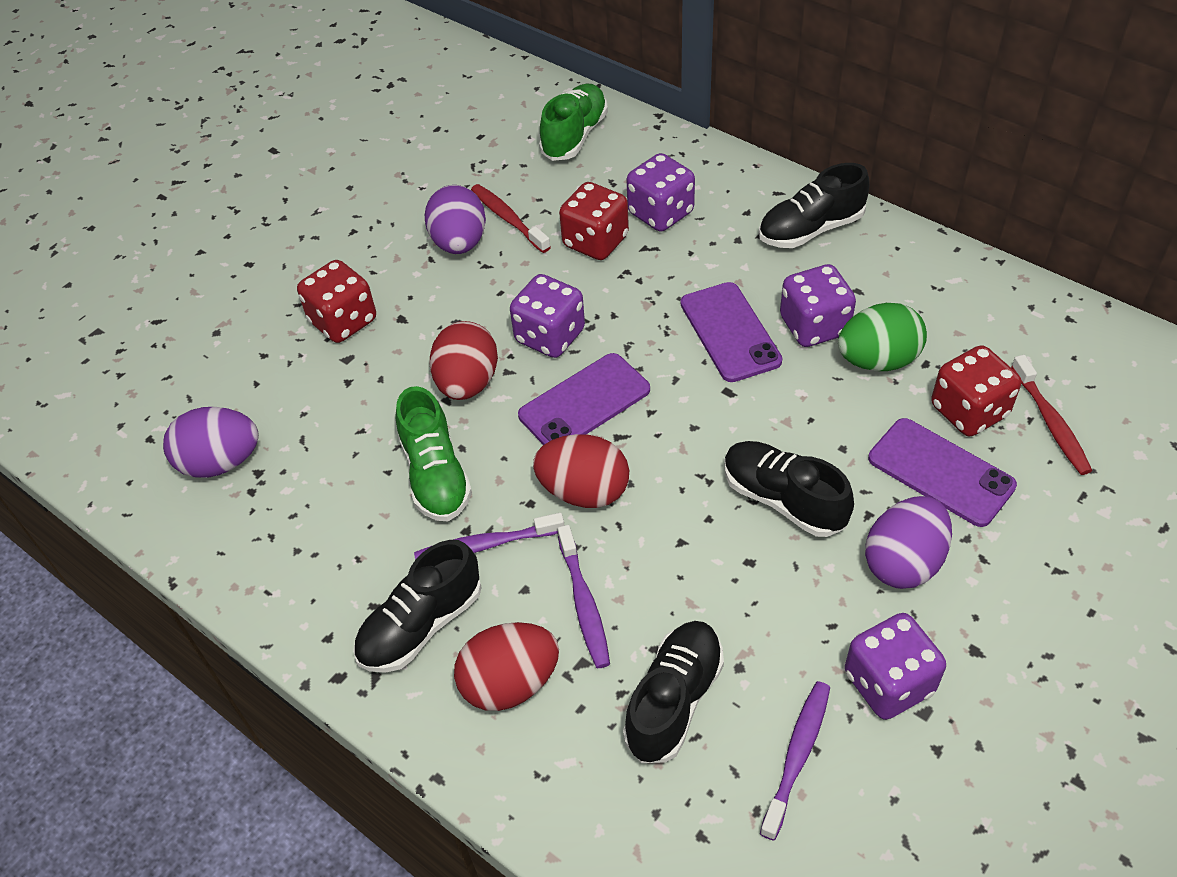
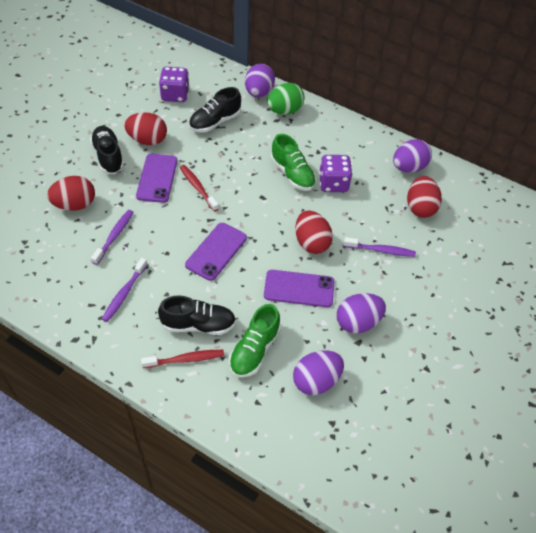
black shoe: [353,540,482,673] [623,621,724,763] [724,441,854,537] [759,163,870,248] = 4 -> [90,126,124,174] [158,296,236,335] [189,87,241,133] = 3
purple dice: [510,274,585,358] [627,153,695,232] [780,264,856,347] [845,613,946,720] = 4 -> [159,67,189,102] [319,155,353,192] = 2
purple egg: [163,407,259,478] [425,185,486,254] [865,496,952,589] = 3 -> [245,64,275,97] [293,350,344,395] [337,293,386,334] [393,139,432,173] = 4
red dice: [297,260,376,343] [559,182,629,260] [931,345,1021,436] = 3 -> none = 0
red egg: [430,321,498,400] [454,622,559,711] [533,434,629,508] = 3 -> [47,176,95,211] [124,112,167,145] [295,210,333,254] [407,176,442,218] = 4

